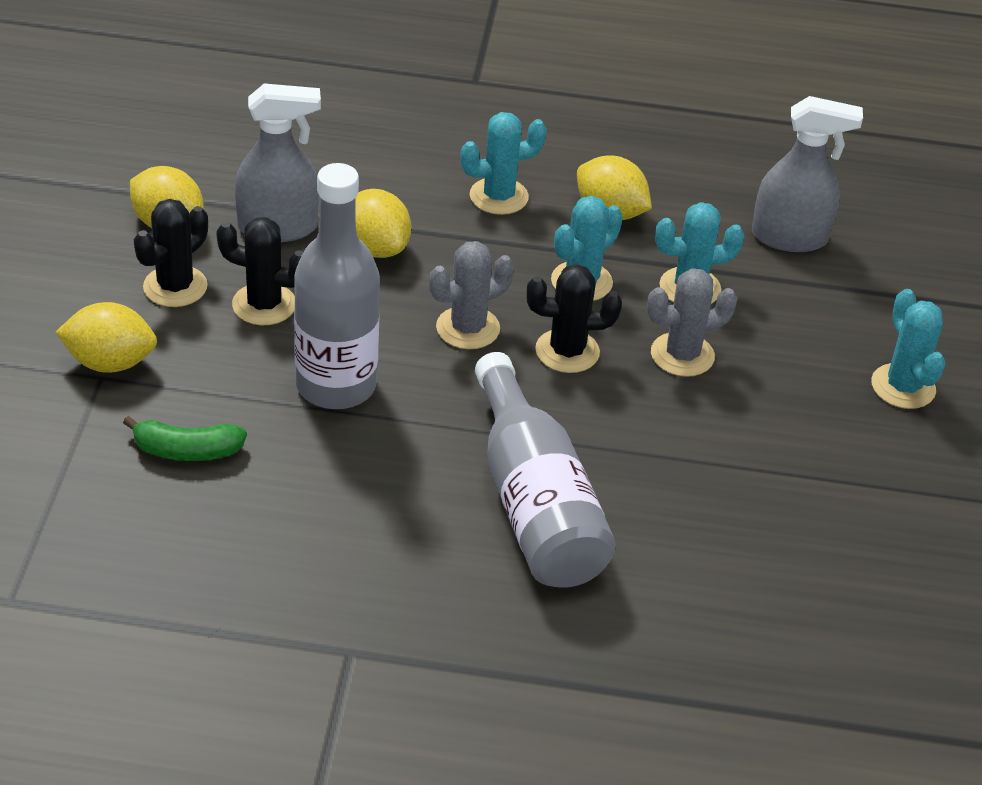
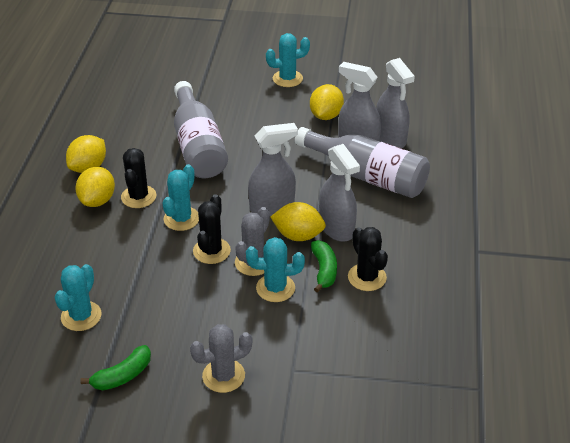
green banana: [123,416,247,461] = 1 -> [80,345,151,390] [311,240,337,293] = 2
grey spray bottle: [235,83,321,242] [752,96,863,252] = 2 -> [248,123,298,217] [319,144,360,242] [338,62,381,141] [376,58,415,148] = 4

